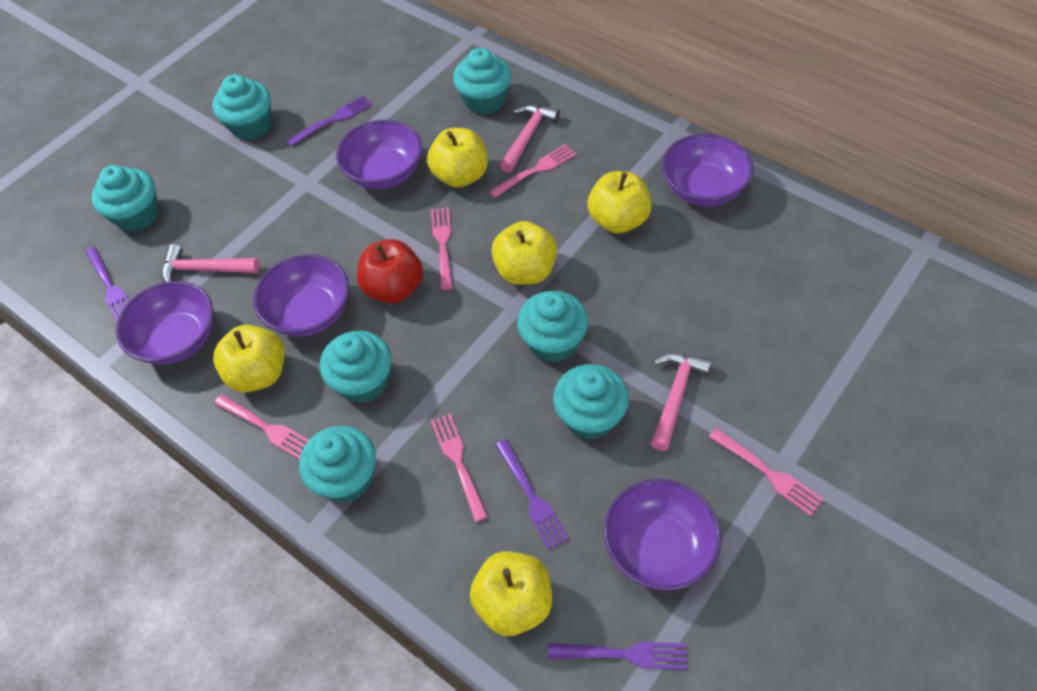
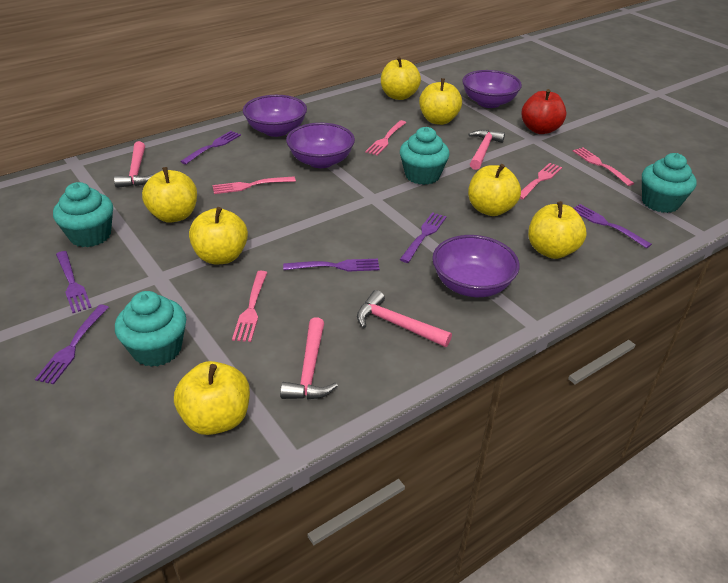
pink hammer: [162,244,259,282] [500,104,560,173] [651,353,712,451] = 3 -> [114,141,155,188] [280,317,338,400] [357,290,452,347] [468,130,505,170] = 4
purple bowl: [116,281,213,365] [253,255,349,337] [336,120,422,189] [604,479,721,591] [662,133,753,206] = 5 -> [243,95,307,137] [286,123,355,168] [432,235,520,297] [462,70,522,108] = 4
purple fork: [86,247,129,321] [287,96,372,146] [496,439,569,550] [548,642,688,670] = 4 -> [35,305,109,384] [56,251,92,313] [180,131,241,164] [283,259,380,272] [399,212,447,263] [573,204,652,248] = 6
turquoise cupcake: [91,165,159,232] [212,74,271,140] [299,426,376,503] [320,331,392,403] [453,48,511,114] [517,291,588,363] [553,364,629,440] = 7 -> [53,182,113,247] [115,291,186,367] [400,127,450,185] [642,153,697,213] = 4
yellow apple: [213,325,285,393] [427,128,488,188] [470,551,552,636] [491,221,557,285] [587,171,652,234] = 5 -> [142,167,197,223] [174,361,250,435] [189,207,248,264] [381,57,421,100] [419,78,462,125] [468,164,521,216] [528,201,587,259] = 7

